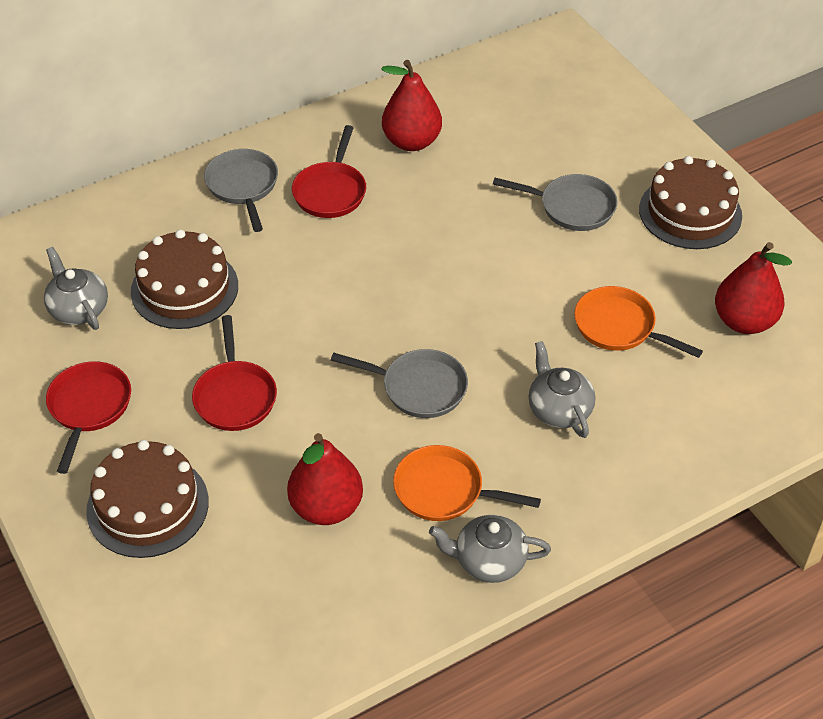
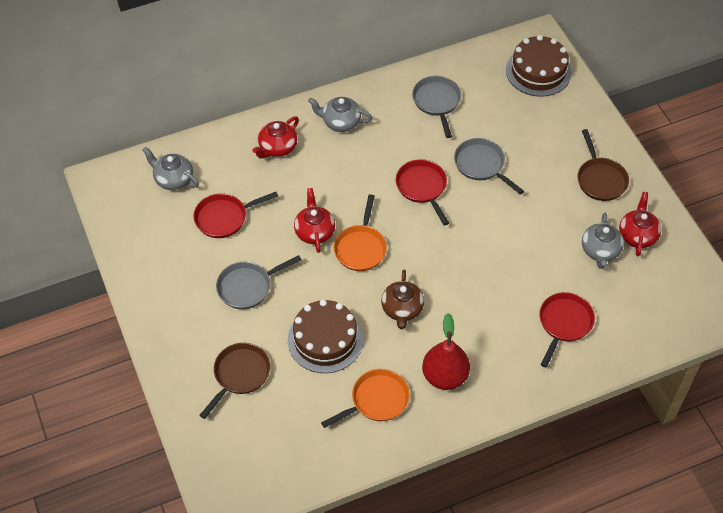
brown cake: [86,440,209,558] [131,230,238,329] [639,156,742,249] = 3 -> [288,299,363,373] [506,35,571,97] = 2
brown pan: none = 0 -> [199,343,270,419] [578,129,629,201] = 2
brown teapot: none = 0 -> [381,270,424,329] = 1
red pear: [287,433,363,525] [381,60,442,151] [715,242,792,334] = 3 -> [422,313,470,390] = 1
red teapot: none = 0 -> [253,116,299,158] [294,188,335,253] [619,192,661,256] = 3

